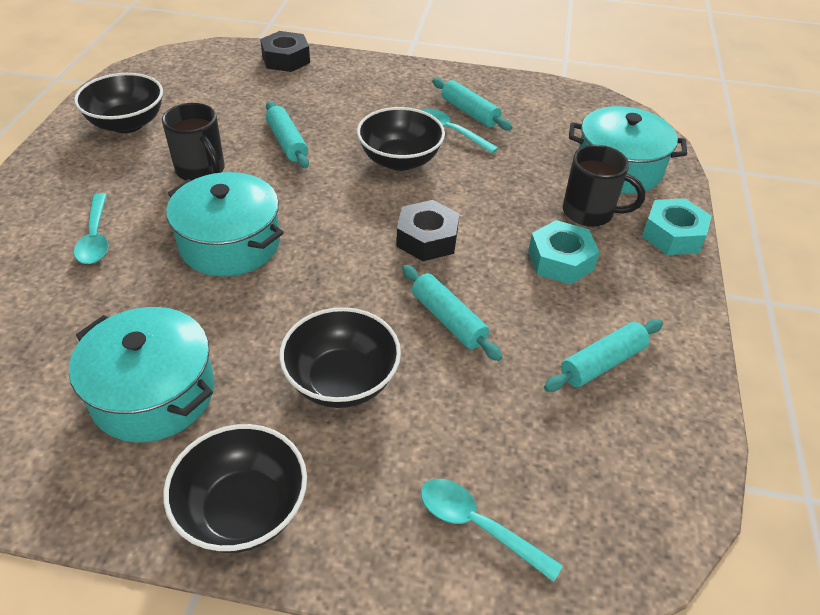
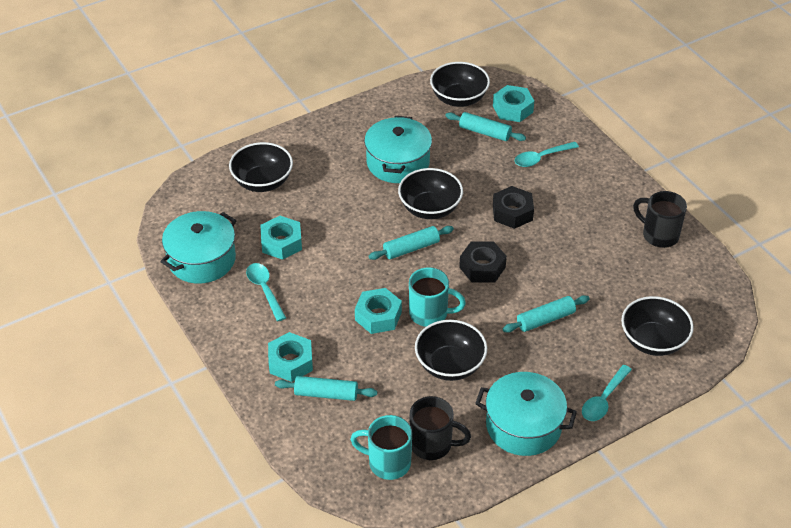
black bowl: [74,73,163,133] [163,424,307,553] [279,307,401,408] [357,107,445,171] = 4 -> [229,142,293,192] [398,168,463,219] [415,320,487,381] [430,62,490,107] [621,296,694,356] = 5
turquoise mug: none = 0 -> [350,415,412,480] [409,267,466,327] = 2
turquoise nut: [528,220,600,285] [642,198,712,255] = 2 -> [261,216,302,260] [268,332,313,382] [355,288,402,334] [493,85,534,122] = 4

